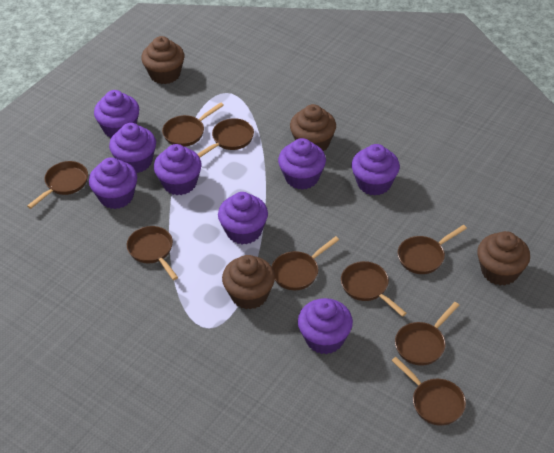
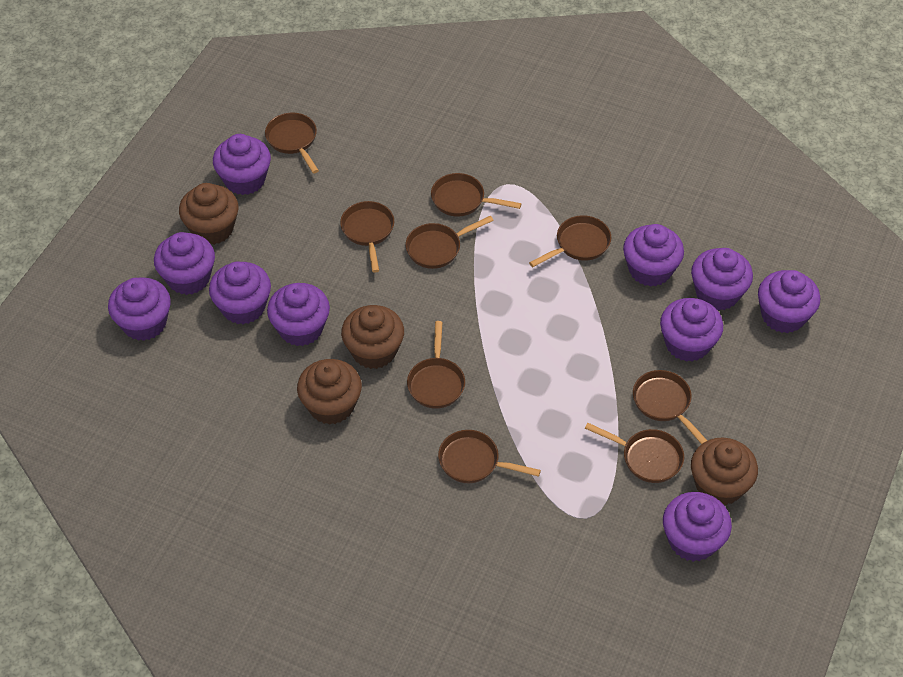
purple cupcake: [89,157,137,209] [94,90,139,138] [109,123,156,173] [154,144,202,195] [218,192,268,244] [278,138,326,190] [298,298,353,354] [351,144,400,196] = 8 -> [108,277,171,341] [154,232,215,295] [209,261,271,324] [213,134,271,195] [267,283,330,346] [623,224,684,287] [660,298,723,362] [663,492,732,562] [691,248,753,311] [758,270,820,333] = 10

